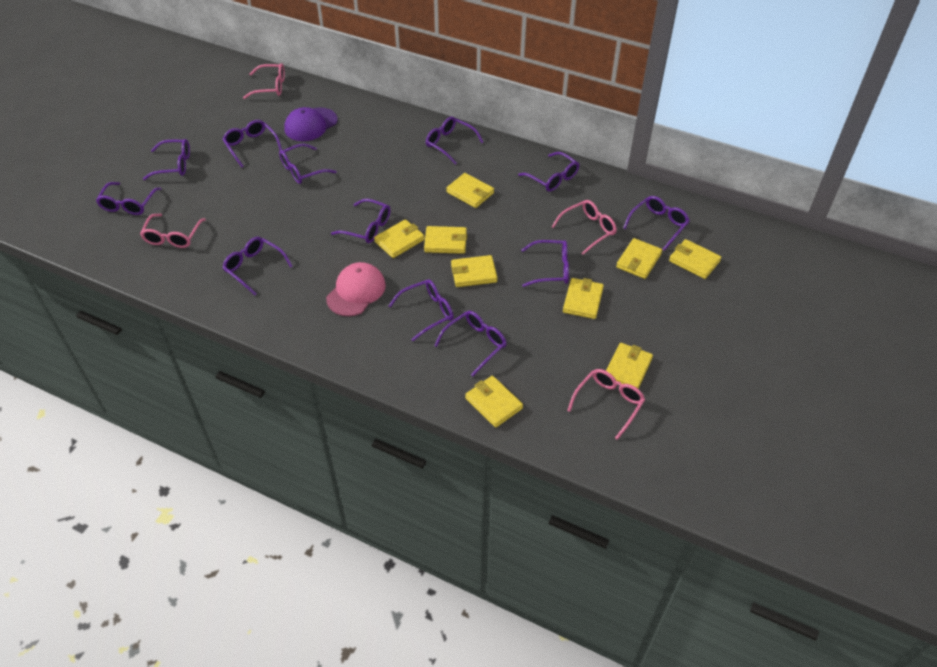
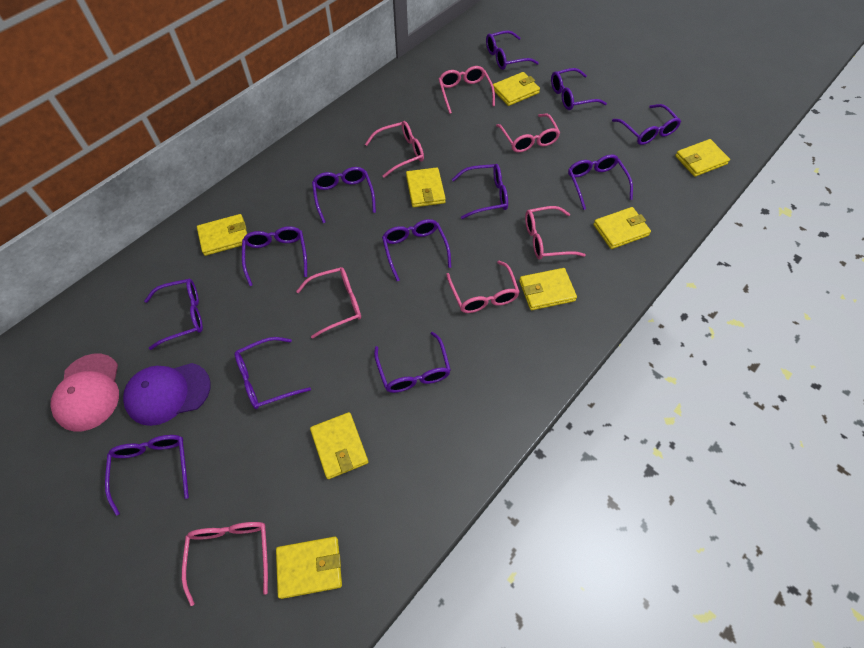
pink glasses: [140,214,206,248] [243,63,285,99] [552,200,617,255] [567,369,645,440] = 4 -> [182,522,268,606] [296,267,361,339] [365,121,424,178] [439,66,495,114] [446,261,520,313] [496,114,560,152] [525,206,586,260] = 7
yellow wallet: [374,219,425,258] [424,226,467,254] [446,173,494,208] [451,255,497,287] [465,376,523,428] [563,278,604,319] [606,343,653,389] [616,238,662,279] [669,239,721,279] = 9 -> [197,214,247,256] [276,537,342,599] [310,412,368,479] [406,167,446,207] [493,72,540,106] [519,268,577,310] [593,207,651,249] [675,139,730,177] = 8

